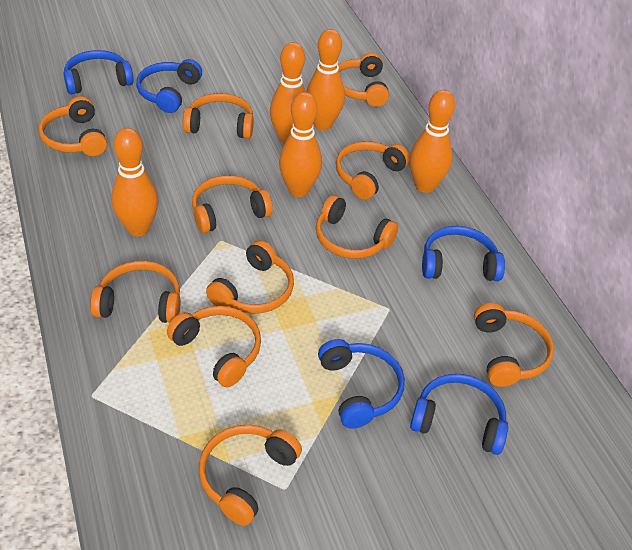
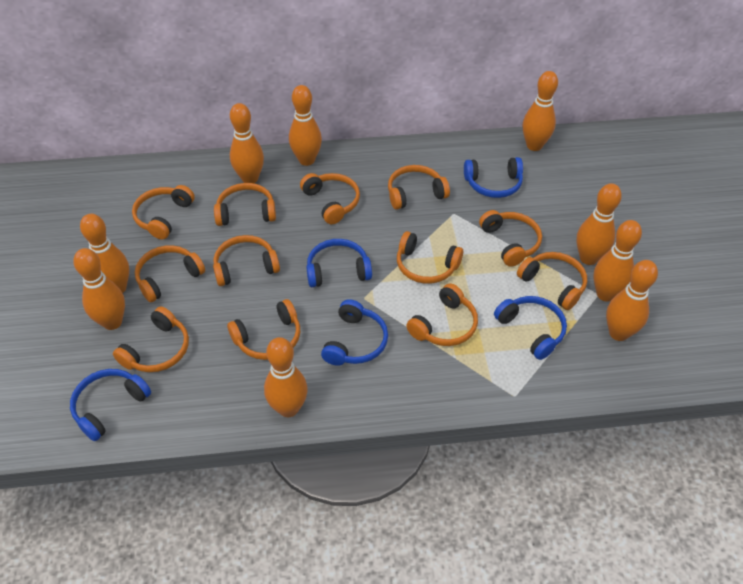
orange bowling pin: [111,128,158,236] [270,42,306,144] [279,92,322,197] [306,29,345,130] [410,90,455,193] = 5 -> [73,248,125,330] [80,214,129,293] [230,103,264,183] [264,337,308,417] [289,85,322,166] [523,71,558,151] [576,183,622,265] [593,220,642,302] [606,260,658,341] = 9
orange headphones: [39,96,107,156] [90,261,180,323] [167,306,261,388] [183,93,254,139] [192,175,273,233] [199,425,302,526] [206,240,294,314] [316,195,398,259] [336,141,410,200] [338,52,389,107] [474,303,554,387] = 11 -> [113,306,189,372] [132,185,195,240] [135,245,205,302] [213,235,280,286] [214,183,276,226] [227,299,300,360] [300,173,360,224] [388,165,450,210] [397,231,463,284] [406,283,478,346] [479,210,542,267] [517,252,587,310] = 12

